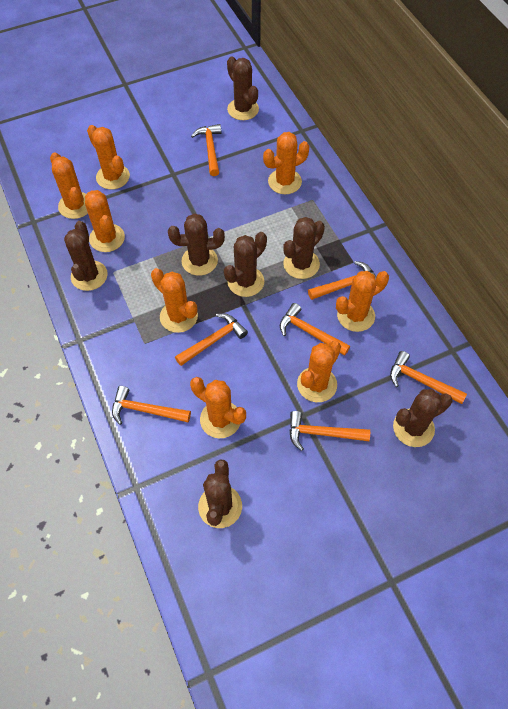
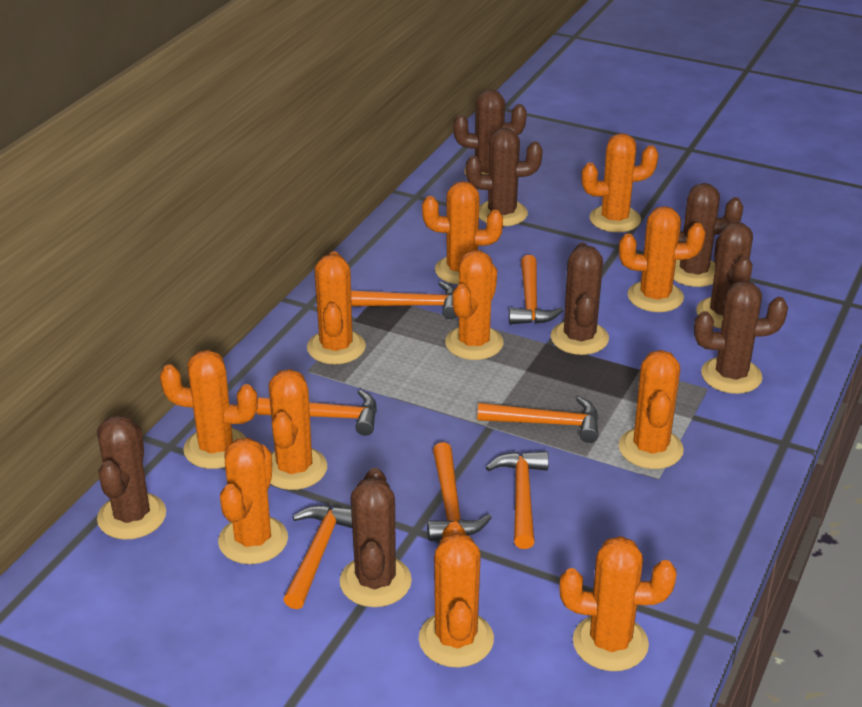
brown cactus: [64,221,108,291] [168,214,225,276] [198,460,242,528] [224,232,267,297] [227,56,259,120] [283,217,325,279] [393,389,453,447] = 7 -> [97,415,166,540] [340,468,412,607] [454,89,527,175] [466,128,543,226] [551,243,609,355] [674,183,743,287] [694,281,788,394] [696,222,753,329] = 8
orange cactus: [50,152,88,219] [85,190,125,252] [87,125,130,190] [151,268,198,333] [190,377,246,438] [263,132,310,194] [297,341,341,402] [336,271,389,332] = 8 -> [160,350,258,469] [218,438,288,564] [268,369,327,490] [307,251,366,365] [419,522,494,668] [422,181,503,285] [445,250,503,360] [560,536,676,671] [581,133,658,232] [619,206,705,312] [619,350,684,469] = 11

